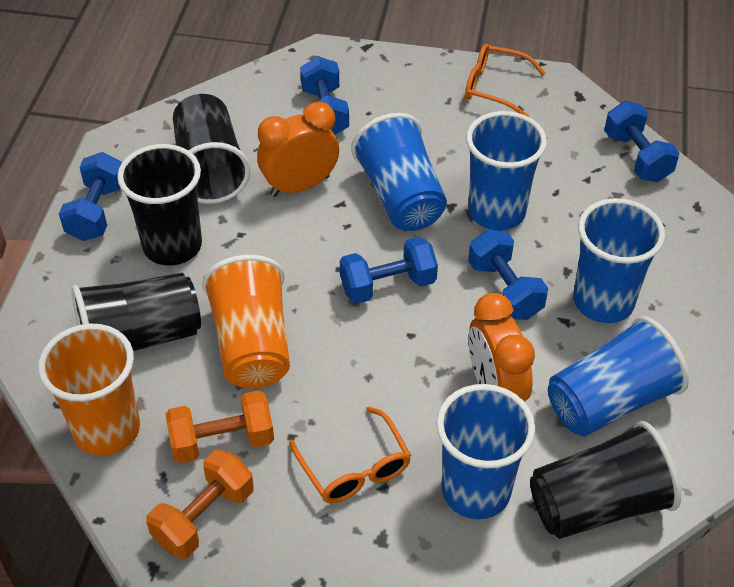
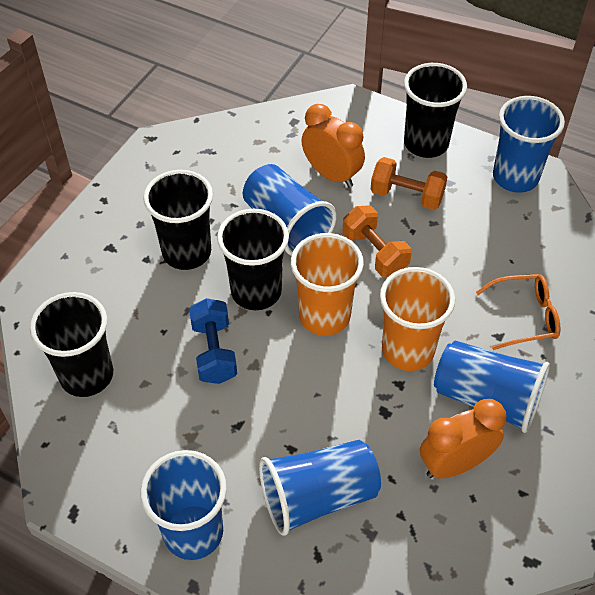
blue dumbbell: [59,152,122,241] [300,56,349,135] [340,237,438,304] [468,229,548,320] [604,101,680,182] = 5 -> [189,298,237,384] = 1
orange glasses: [289,407,411,503] [465,44,546,117] = 2 -> [476,274,560,350] = 1

